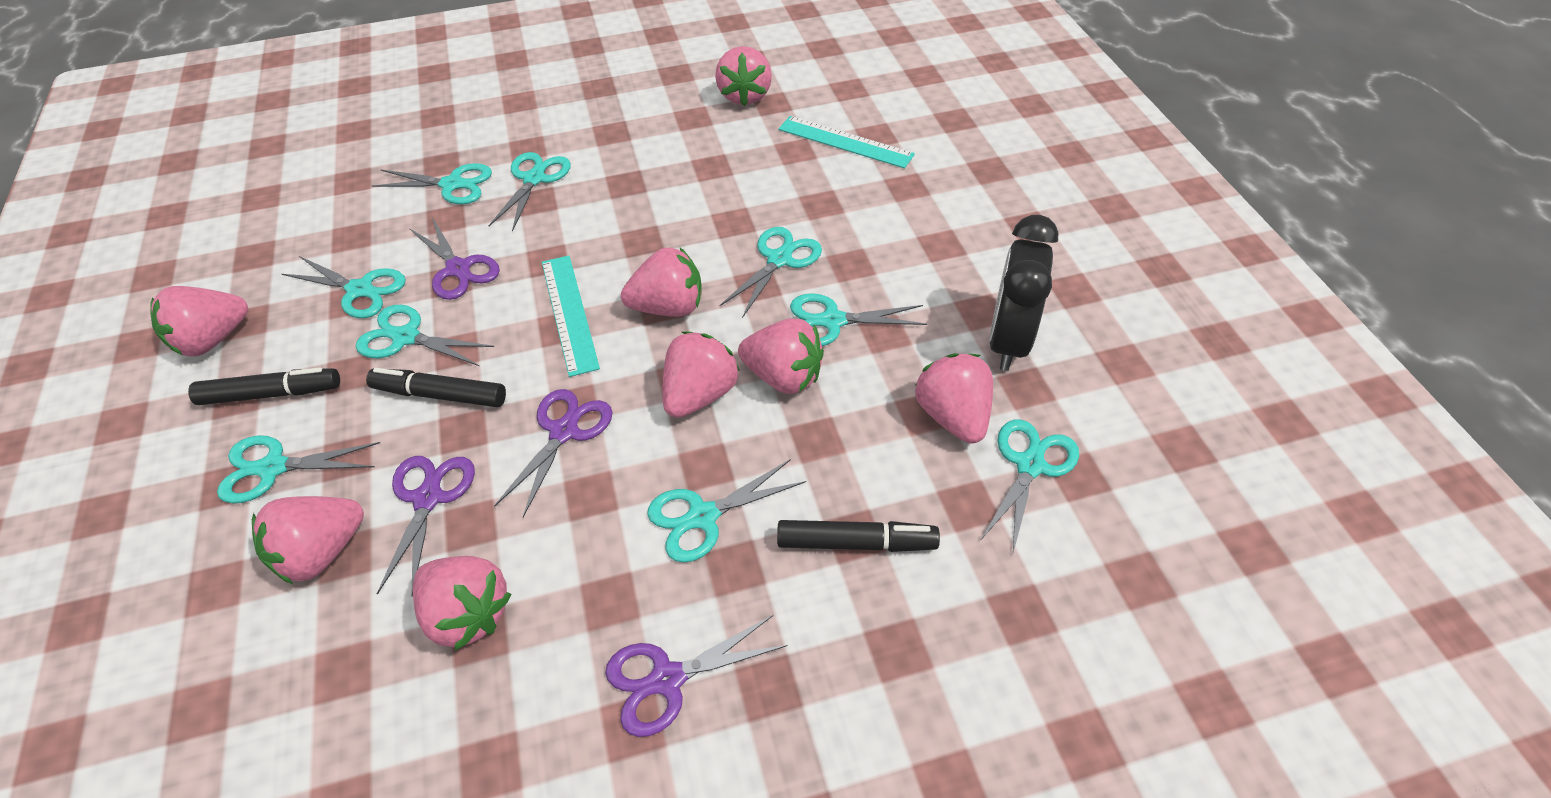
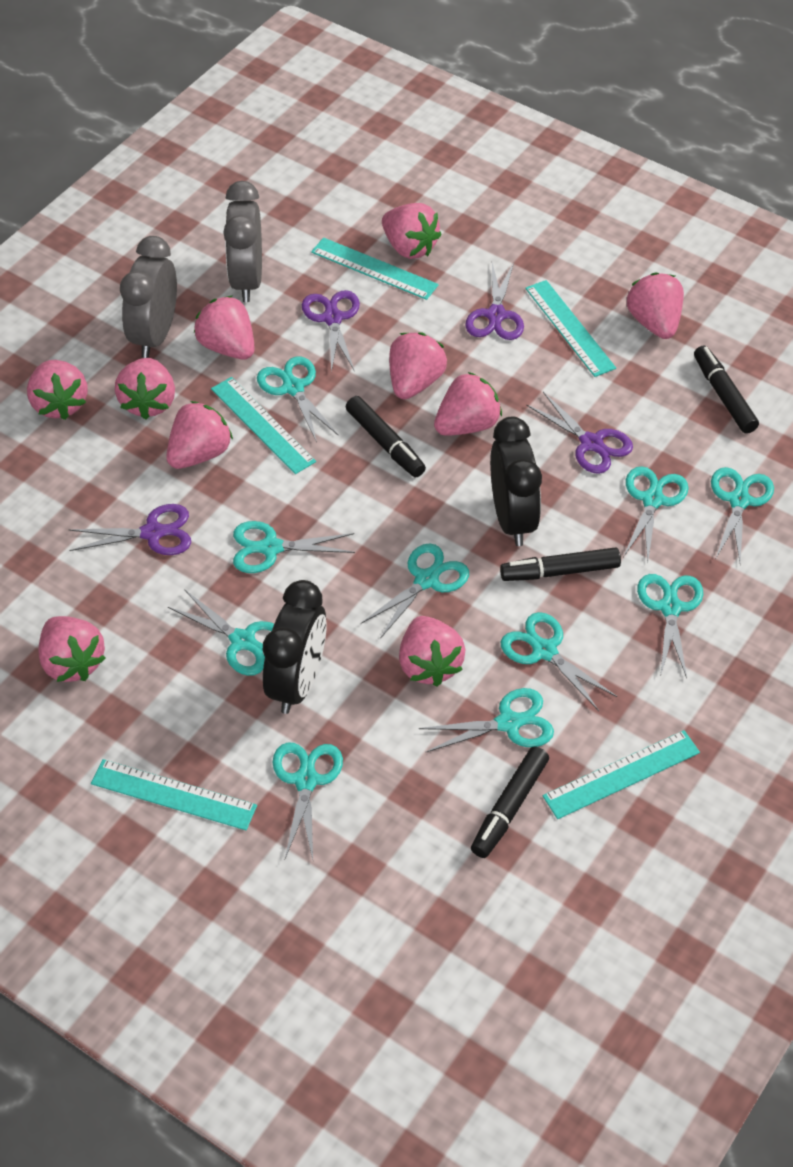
black clock: [989,215,1058,371] = 1 -> [263,580,327,714] [490,417,542,546] = 2
black marker: [188,368,340,405] [366,368,506,407] [777,520,940,552] = 3 -> [346,396,426,477] [471,746,549,858] [500,547,621,581] [694,346,759,434] = 4
grey clock: none = 0 -> [120,236,177,358] [223,181,262,302] = 2
pink strawberry: [151,286,248,357] [252,496,364,584] [413,556,512,651] [621,248,702,317] [663,331,740,418] [715,46,772,106] [738,318,824,394] [915,353,993,444] = 8 -> [27,360,88,420] [38,616,106,682] [115,358,175,420] [166,401,233,469] [194,296,255,359] [382,203,442,259] [389,332,447,399] [399,616,466,686] [434,372,502,436] [627,272,684,339] = 10
turquoise ruler: [542,255,600,377] [778,116,915,168] = 2 -> [91,759,257,830] [211,377,316,474] [311,238,439,300] [525,280,616,377] [543,730,700,819] = 5
turquoise scissors: [217,435,380,504] [282,256,406,318] [356,305,494,366] [372,163,492,204] [489,152,571,232] [647,459,806,563] [719,227,822,318] [790,293,927,346] [980,419,1079,553] = 9 -> [168,589,274,676] [233,521,355,573] [257,356,338,442] [272,743,343,860] [361,543,469,639] [419,688,554,752] [501,612,617,711] [623,466,689,562] [637,574,703,678] [711,467,774,564] = 10

